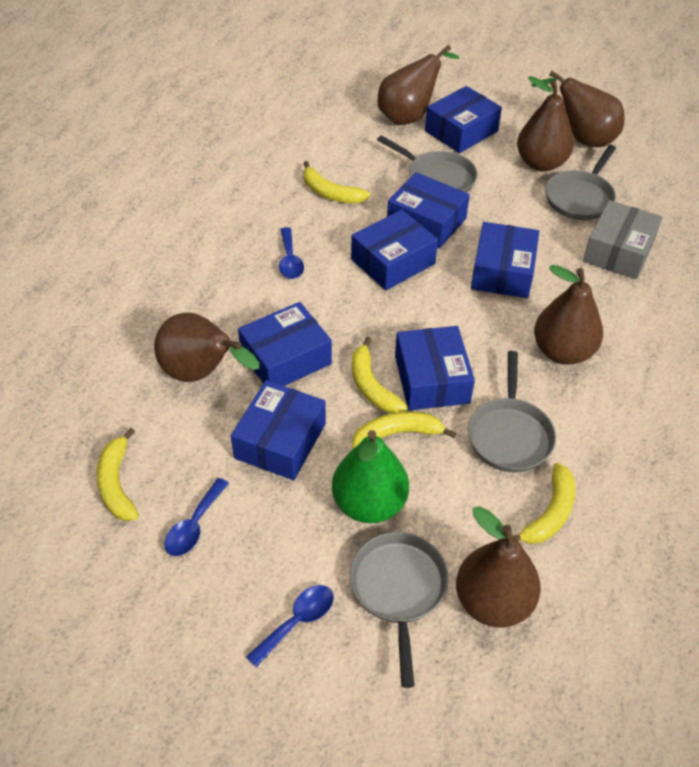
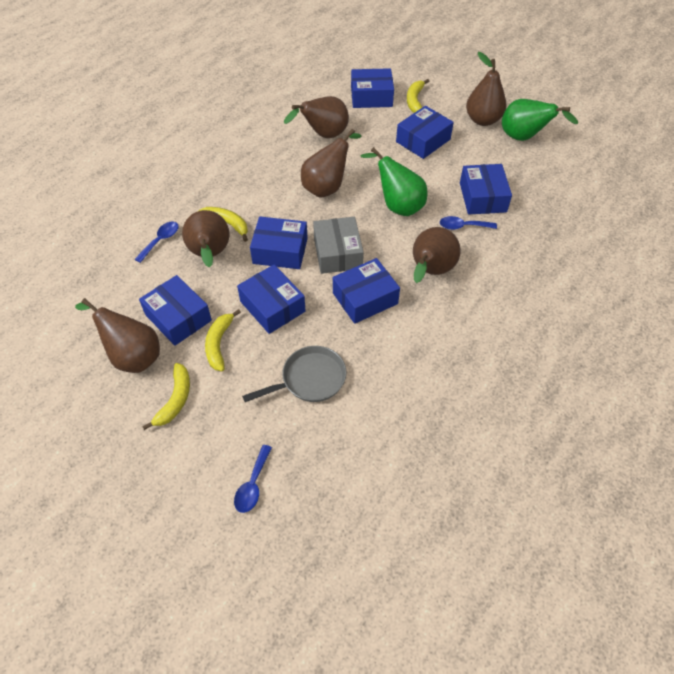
green pear: [332,430,409,523] = 1 -> [361,147,427,216] [502,99,578,141] = 2
grey pan: [350,532,449,688] [377,135,478,193] [468,351,556,472] [546,145,616,220] = 4 -> [242,346,346,402] = 1
yellow banana: [96,428,139,521] [303,161,370,204] [352,337,408,413] [352,412,456,450] [512,462,575,544] = 5 -> [142,363,190,430] [199,207,248,242] [205,309,241,371] [407,79,429,113] = 4

